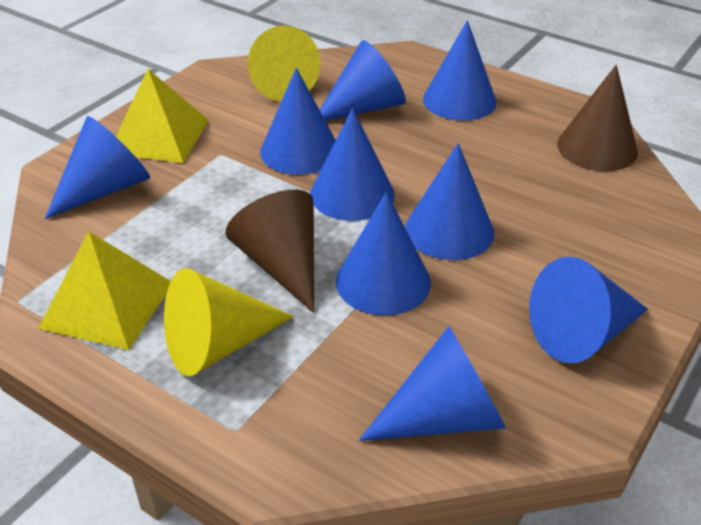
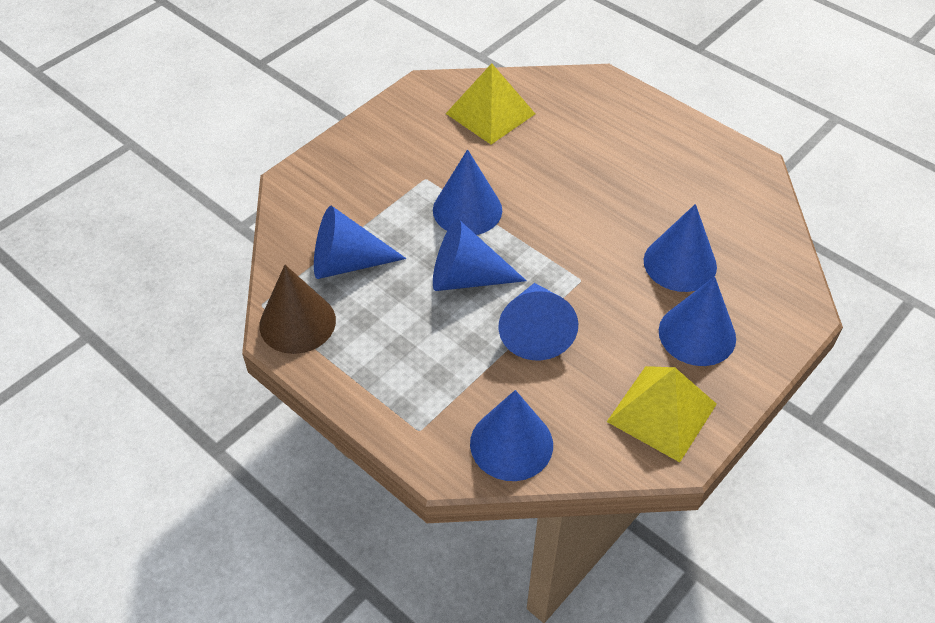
blue cone: [45,116,150,219] [260,68,336,175] [310,108,395,221] [320,40,406,121] [336,192,431,316] [359,326,506,441] [405,143,494,260] [423,20,497,121] [529,257,648,363] = 9 -> [314,206,406,279] [433,149,502,235] [433,219,527,291] [470,390,553,481] [499,283,578,360] [644,204,717,292] [659,277,736,366] = 7
brown cone: [225,190,314,313] [557,65,638,171] = 2 -> [259,265,336,354] = 1
yellow cone: [164,268,294,376] [248,26,321,101] = 2 -> none = 0

